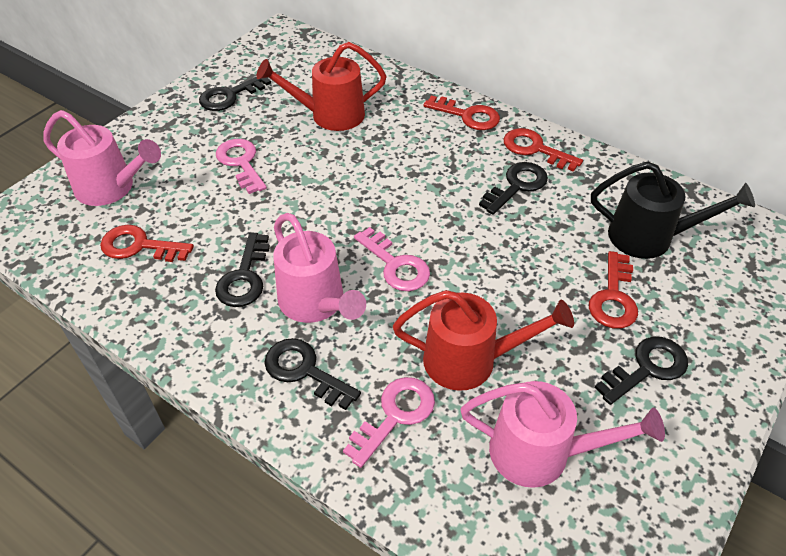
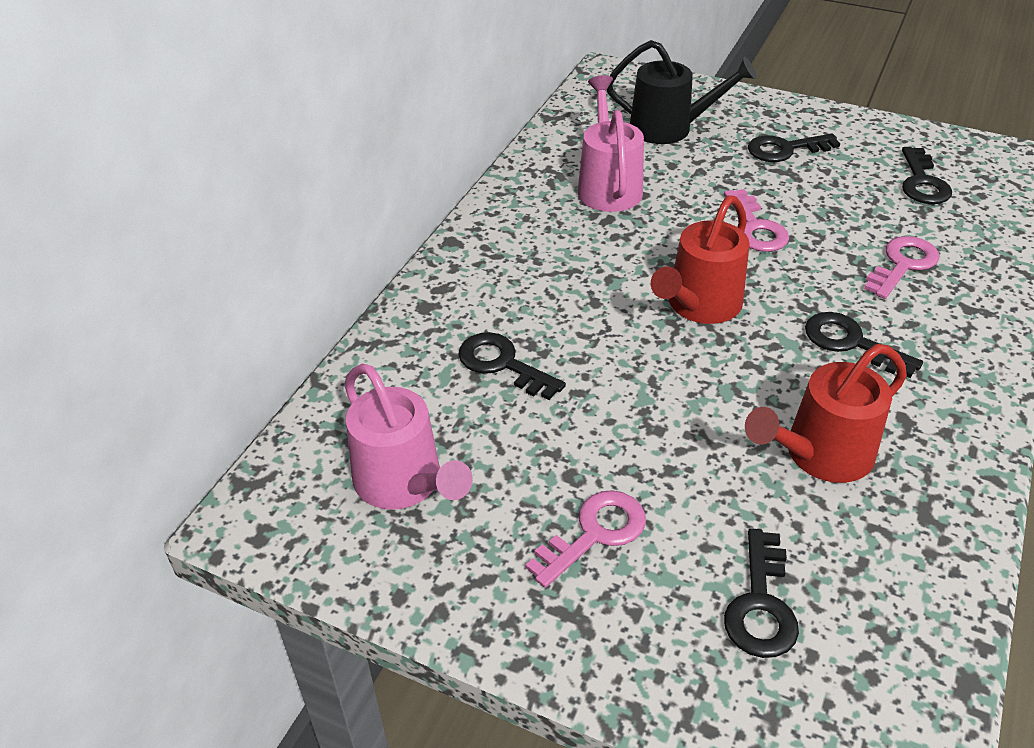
pink watering can: [43,110,161,206] [273,213,366,323] [461,381,665,488] = 3 -> [345,364,473,510] [578,75,644,212] = 2
red key: [100,225,194,262] [423,96,500,130] [504,128,583,172] [589,251,638,329] = 4 -> none = 0

